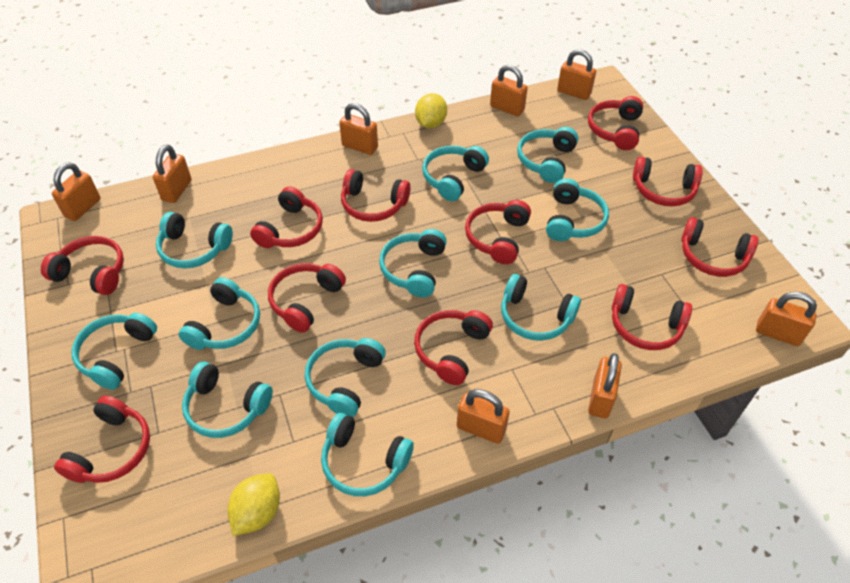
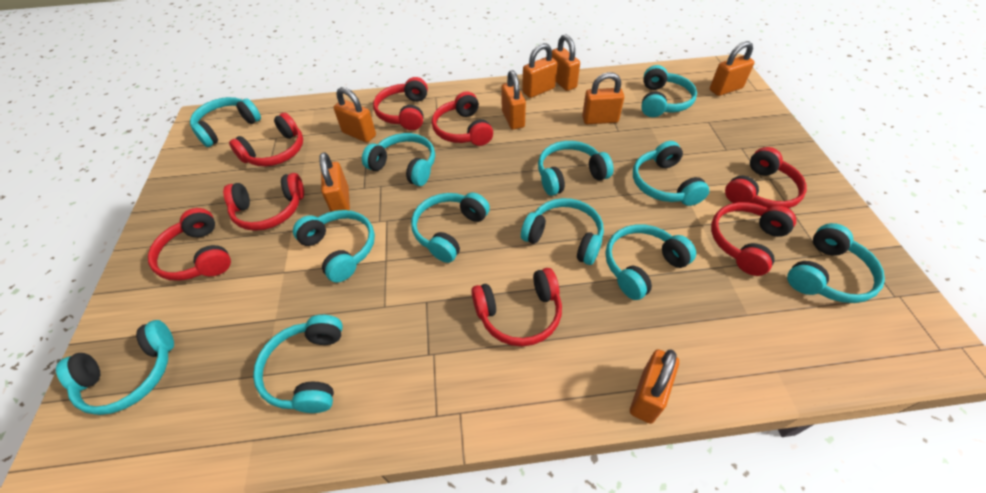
red headphones: [41,236,124,295] [54,395,150,483] [250,186,323,248] [268,263,346,333] [341,169,410,222] [414,310,493,385] [465,200,531,264] [588,96,643,150] [612,284,692,350] [633,156,703,206] [681,217,758,277] = 11 -> [148,208,231,281] [223,173,304,231] [229,113,303,167] [373,77,428,130] [432,91,493,146] [471,268,562,347] [711,202,796,276] [725,147,807,209] = 8
turquoise headphones: [71,313,157,390] [156,212,233,268] [179,277,260,350] [182,362,273,438] [305,338,386,417] [321,412,414,496] [379,229,447,297] [422,146,489,201] [501,274,581,341] [517,127,578,183] [546,178,609,241] = 11 -> [56,320,174,415] [190,97,261,147] [253,315,343,413] [293,210,375,282] [362,133,435,186] [411,193,490,263] [521,198,604,265] [538,141,614,196] [606,224,696,300] [633,141,709,206] [641,65,697,117] [787,223,885,303] = 12
yellow lemon: [227,473,280,536] [415,93,447,128] = 2 -> none = 0

